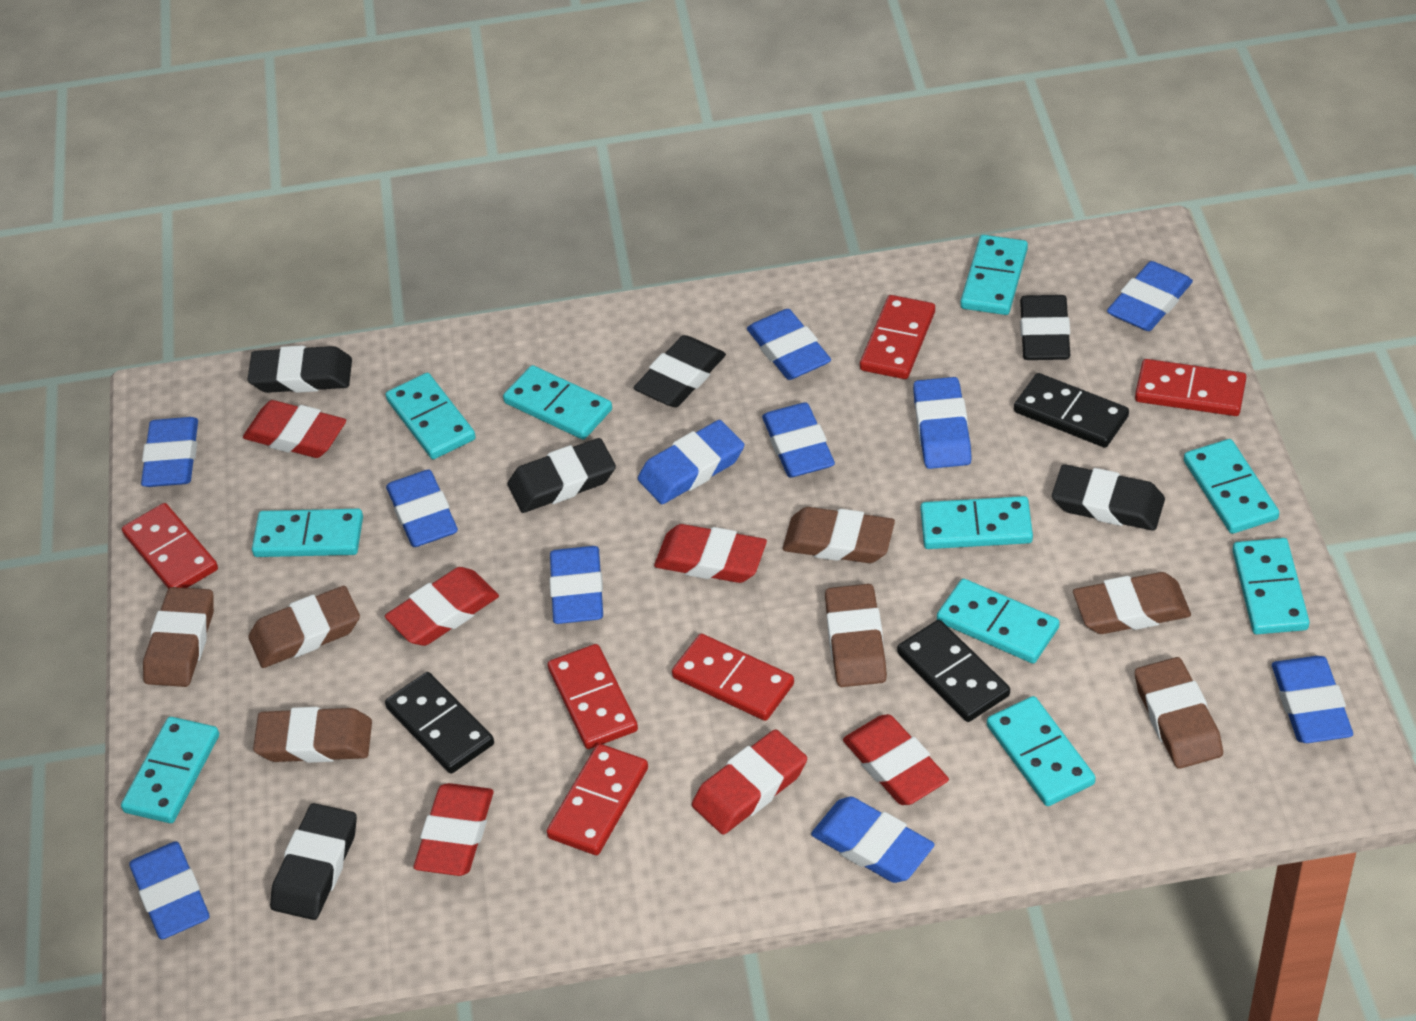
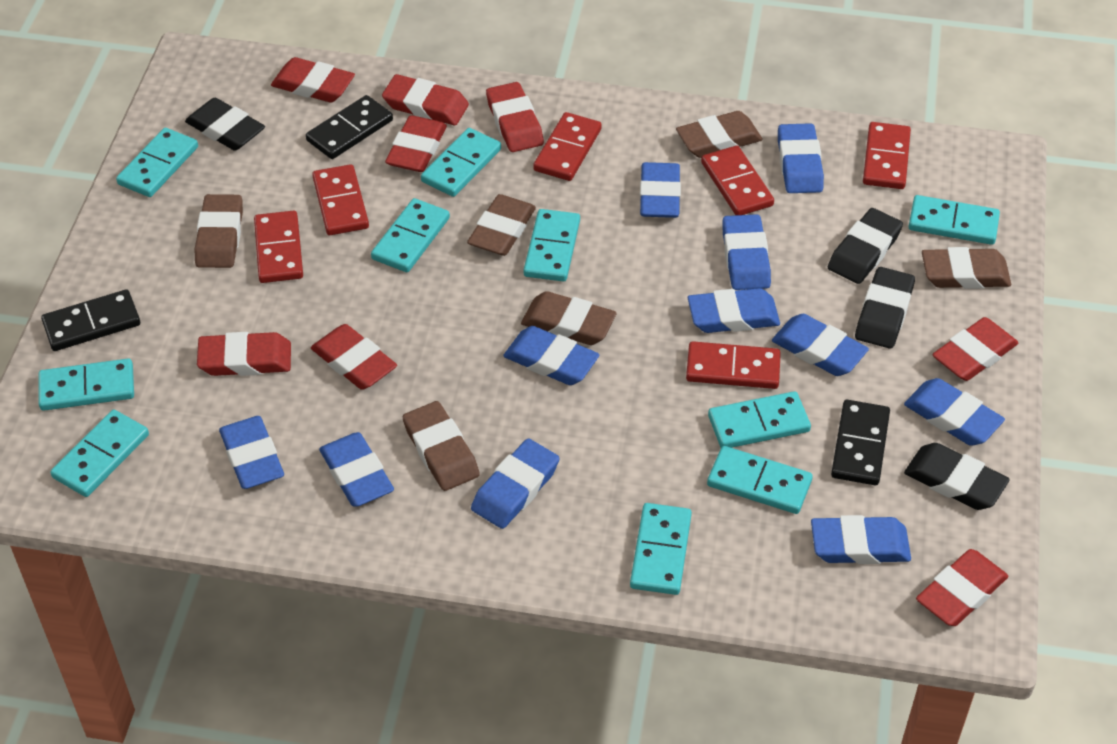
black eraser: [248,345,352,393] [270,803,357,920] [508,438,616,513] [633,335,726,407] [1020,295,1070,360] [1052,464,1165,531] = 6 -> [185,98,265,151] [828,208,903,284] [855,267,915,349] [904,443,1010,510] = 4
brown eraser: [143,587,214,687] [248,586,360,668] [253,707,372,763] [783,507,895,563] [825,584,887,687] [1073,572,1191,634] [1135,657,1223,769] = 7 -> [195,194,243,268] [403,401,480,491] [467,194,536,256] [521,291,617,345] [676,111,763,158] [922,247,1011,289] = 6
red eraser: [243,400,346,458] [385,567,499,646] [414,783,493,876] [654,524,767,583] [692,729,807,835] [843,714,949,805] = 6 -> [197,332,291,376] [271,57,355,102] [311,324,397,390] [382,74,469,125] [385,115,447,172] [486,82,544,152] [916,549,1008,626] [932,317,1018,381] = 8

